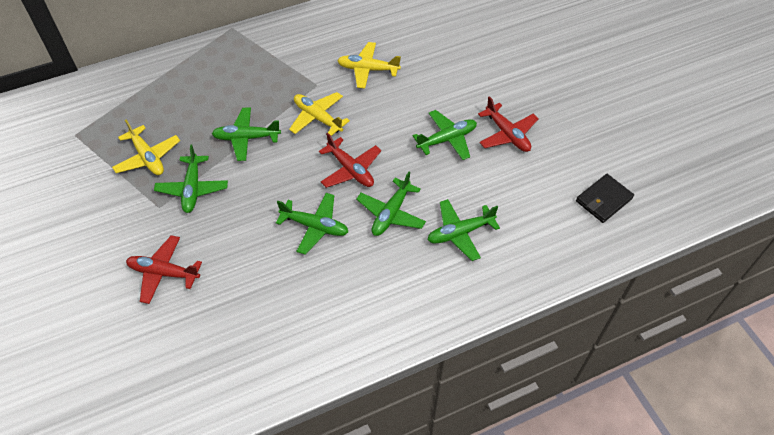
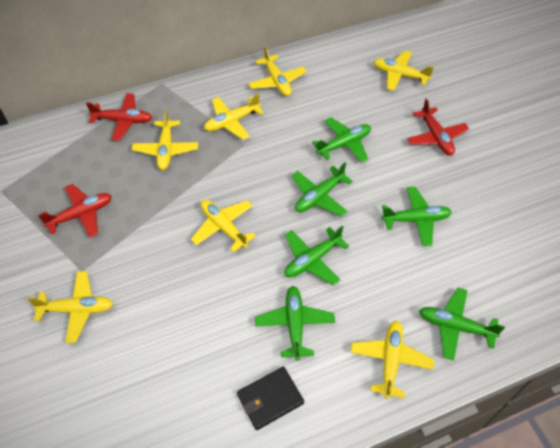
yellow plane: [112,120,180,175] [289,92,350,136] [337,42,401,89] = 3 -> [28,271,113,343] [132,110,198,170] [191,200,256,252] [204,93,264,140] [248,46,307,96] [351,321,434,399] [374,50,434,91] = 7

